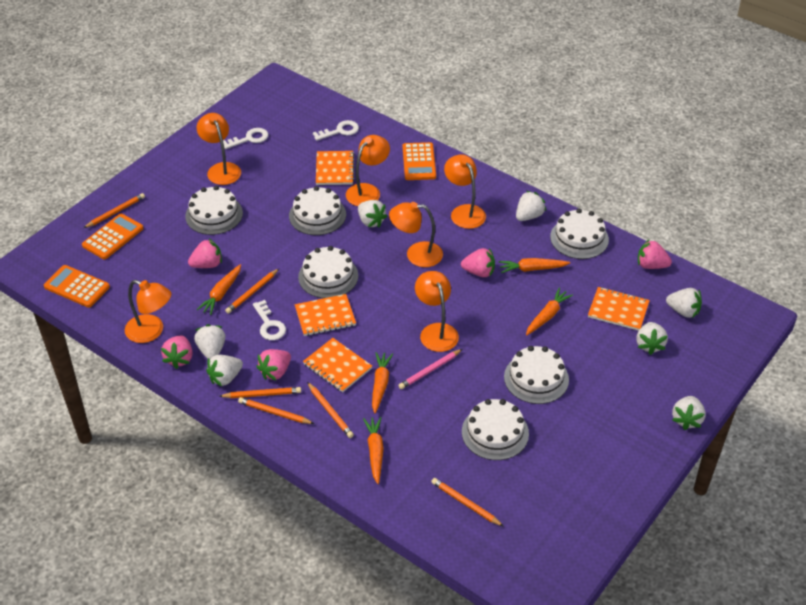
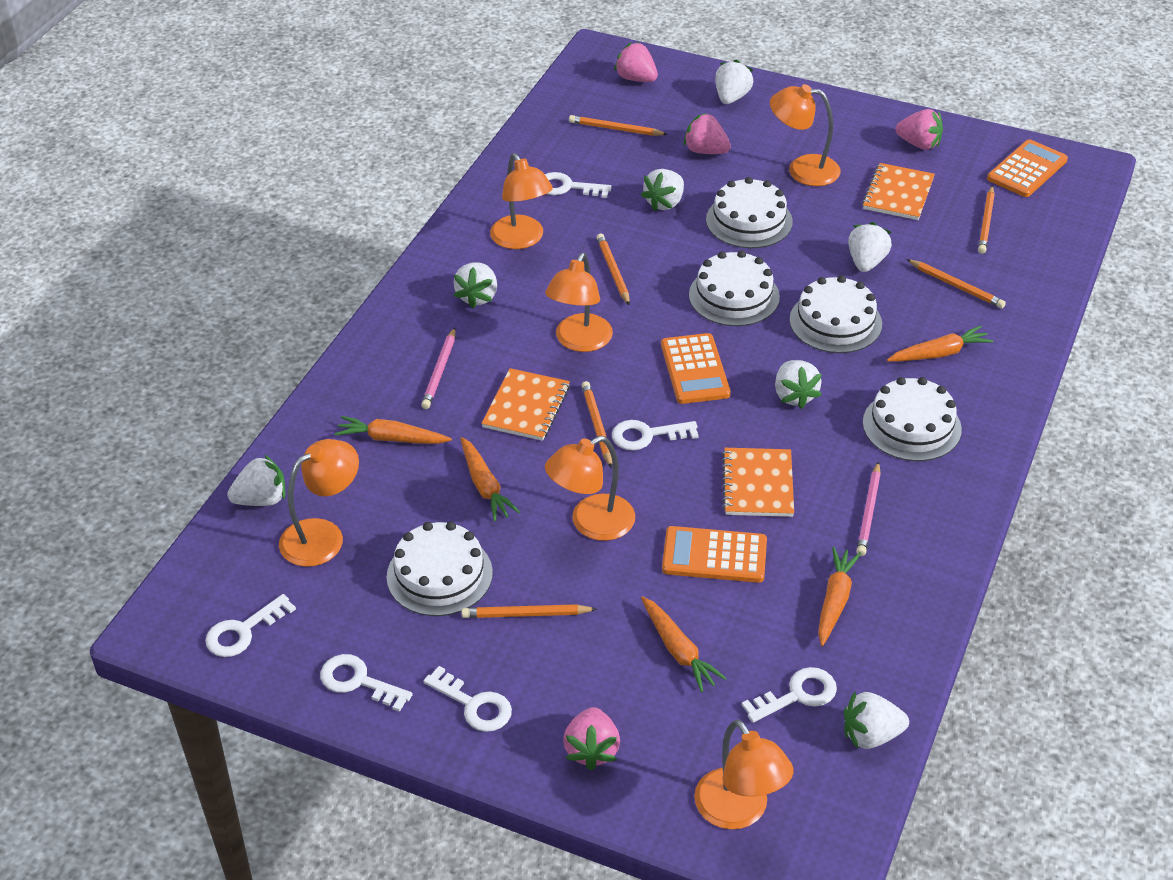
orange notebook: [295,294,356,336] [303,338,372,392] [316,151,355,185] [588,287,650,331] = 4 -> [481,368,570,441] [722,448,794,517] [862,163,935,220] = 3
pink pencil: [398,349,462,389] = 1 -> [421,328,455,409] [856,461,881,556] = 2
pink strawberry: [161,336,193,369] [188,238,222,268] [256,349,291,380] [461,248,495,277] [638,239,672,269] = 5 -> [563,707,620,770] [614,42,658,82] [684,113,731,154] [895,109,943,150] = 4
white cake: [185,186,243,235] [289,186,346,235] [298,246,358,298] [462,399,529,460] [504,346,569,404] [550,209,609,259] = 6 -> [387,522,493,616] [689,250,780,326] [706,177,793,248] [790,275,882,353] [863,377,962,461] = 5
white key: [223,128,268,149] [253,300,286,340] [313,120,359,141] = 3 -> [205,594,296,657] [320,654,413,712] [423,666,512,732] [545,172,612,198] [612,420,699,450] [742,667,837,722] = 6

